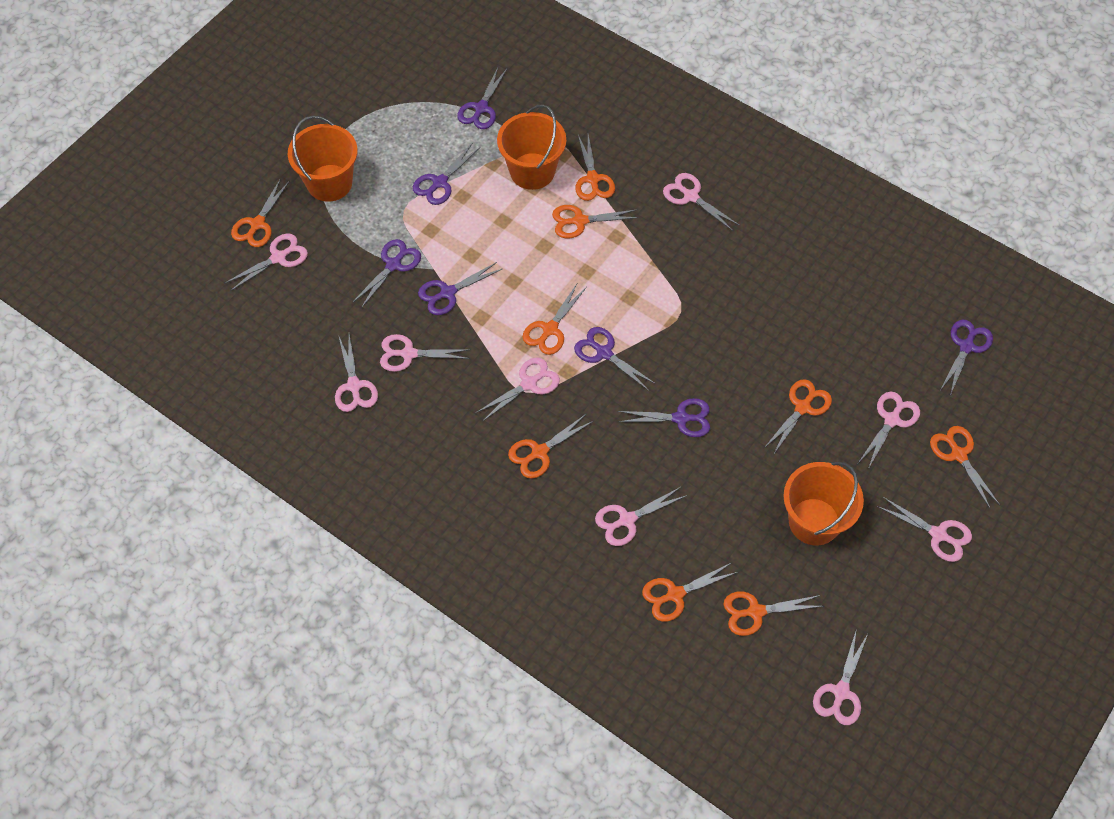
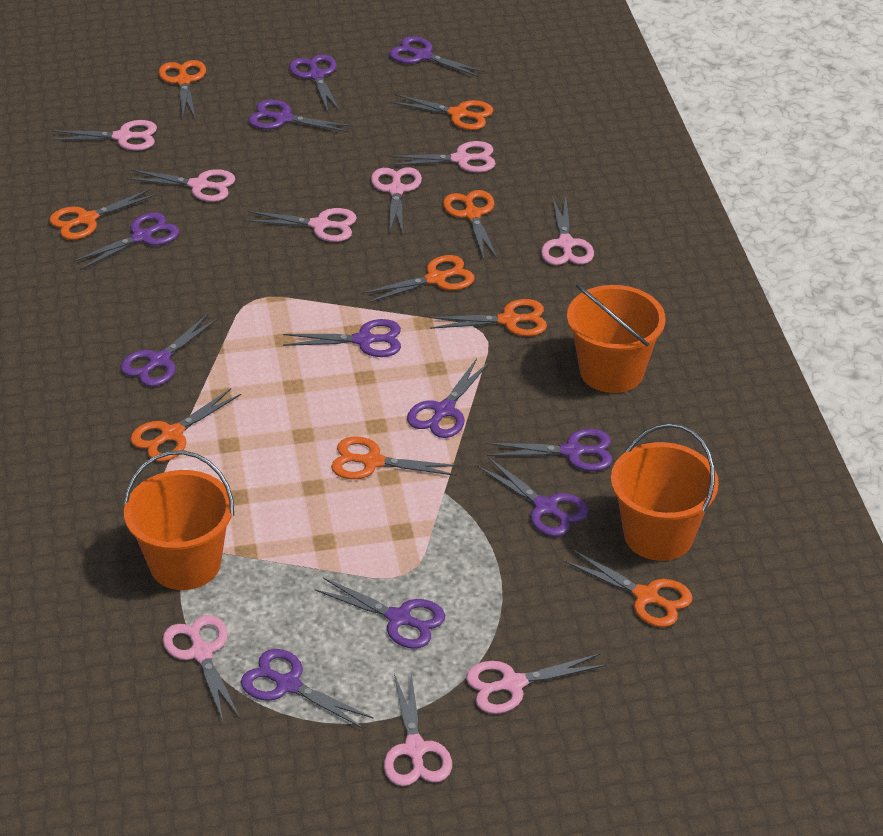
purple scissors: [352,239,421,308] [413,144,480,205] [418,262,502,315] [457,67,507,129] [574,327,656,391] [618,398,710,437] [941,320,993,395] = 7 -> [72,212,179,270] [121,314,219,387] [241,649,374,729] [249,100,353,132] [283,319,401,357] [289,54,340,112] [315,578,445,649] [389,36,485,77] [407,358,490,438] [477,457,589,537] [487,429,612,471] = 11

